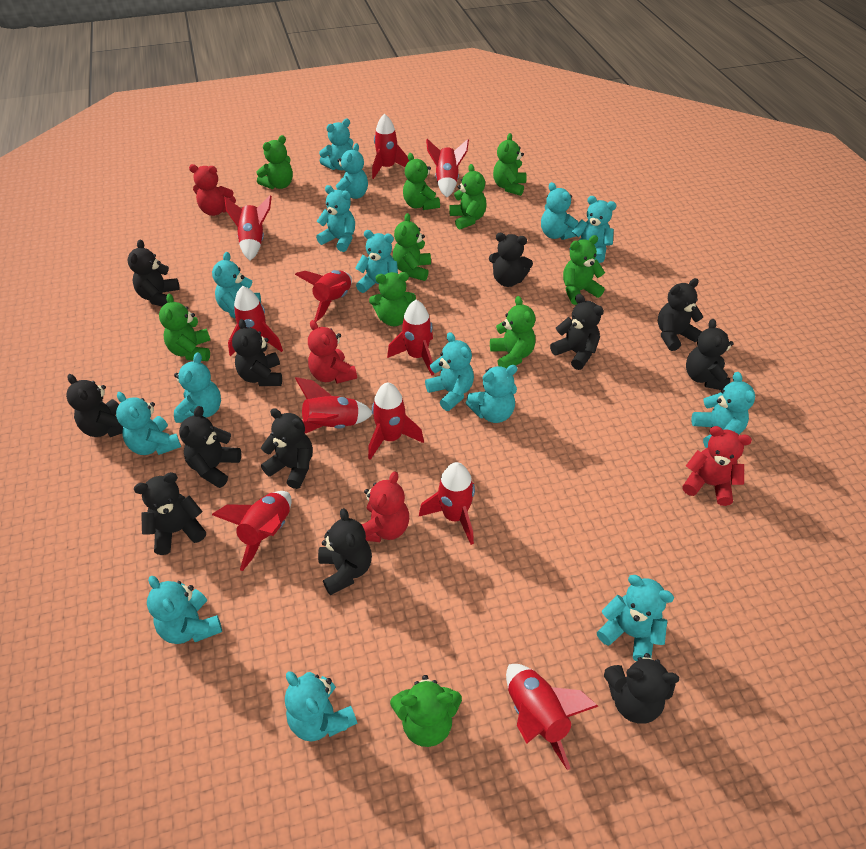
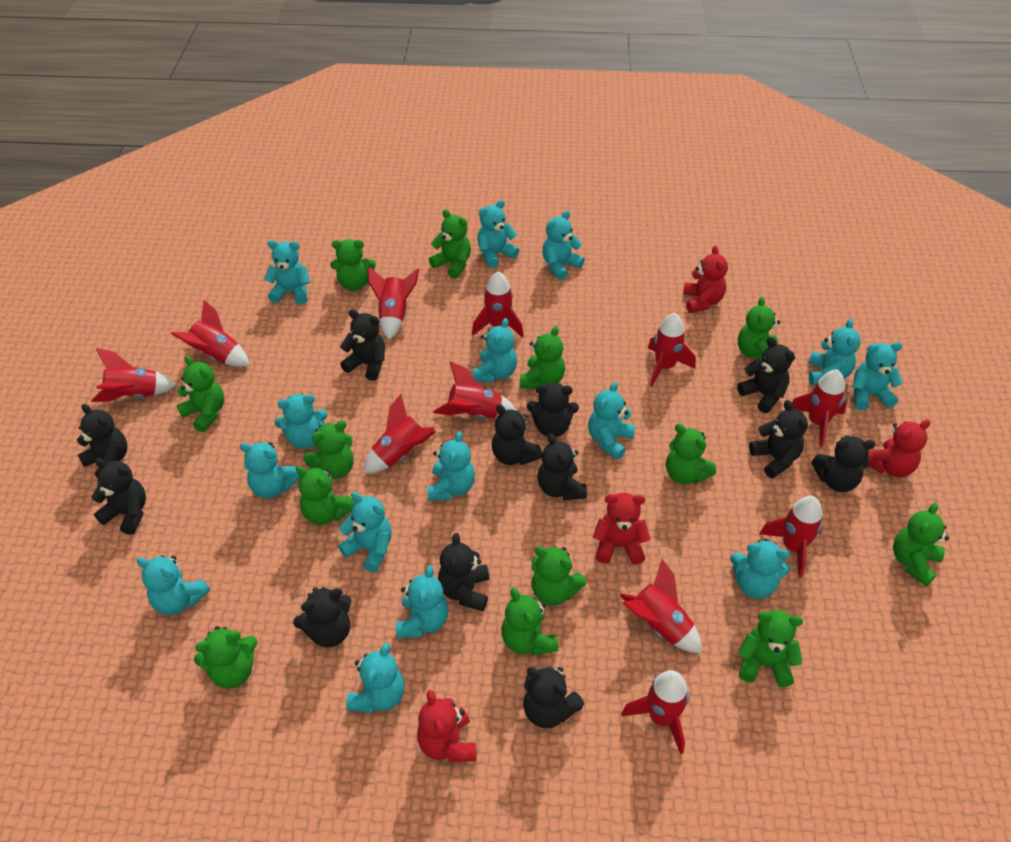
green teddy bear: [159,293,210,361] [257,135,293,189] [369,272,416,326] [390,675,462,747] [393,213,431,281] [403,153,440,210] [449,164,487,230] [490,296,535,368] [493,133,527,196] [563,235,605,305] = 10 -> [177,356,224,432] [194,626,258,689] [296,466,354,525] [303,420,354,479] [330,239,376,291] [429,210,471,279] [501,587,558,656] [520,326,565,389] [531,546,586,606] [666,424,716,484] [738,297,780,361] [738,610,803,687] [893,503,949,586] = 13

